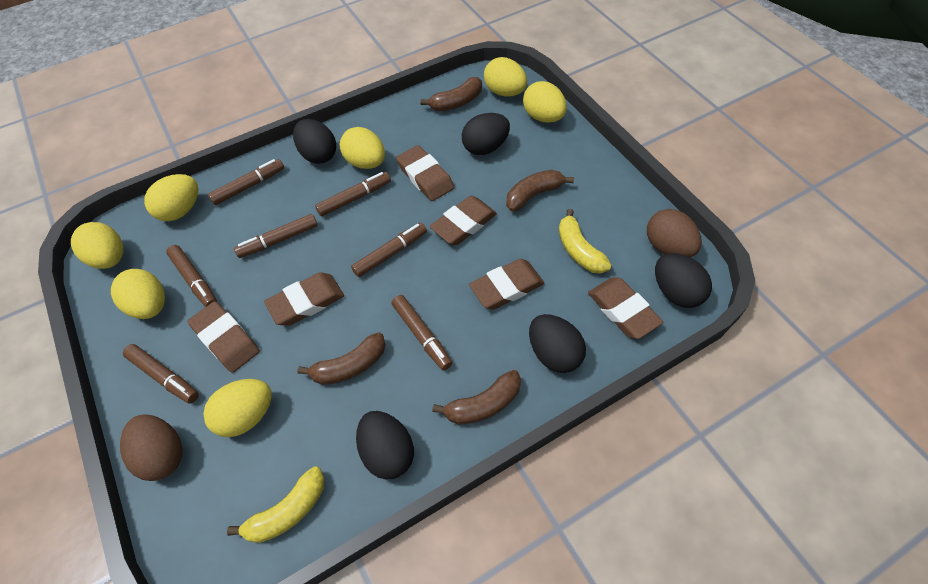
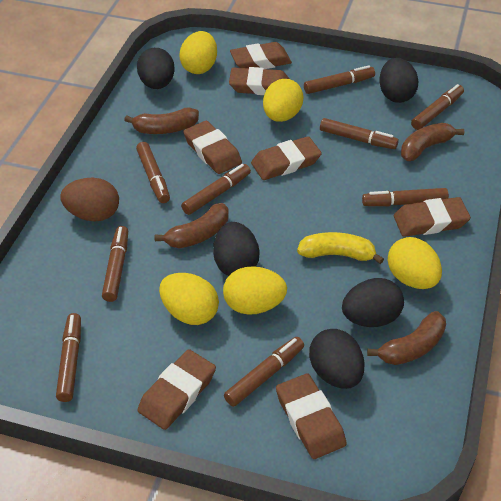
brown egg: [120,414,183,481] [647,209,702,257] = 2 -> [60,178,119,222] = 1
brown eraser: [188,301,260,373] [264,272,344,326] [396,145,454,201] [430,196,497,245] [469,259,544,310] [588,277,663,339] = 6 -> [138,349,216,430] [183,121,242,174] [229,67,290,95] [230,42,292,69] [251,136,322,180] [276,374,347,459] [394,197,471,237] = 7
brown marker: [123,344,199,404] [166,245,217,307] [208,159,284,205] [234,214,318,258] [315,172,391,217] [351,223,427,277] [392,295,452,370] = 7 -> [56,313,81,402] [102,226,128,302] [136,142,170,203] [181,164,251,215] [224,337,304,407] [304,65,375,94] [320,118,399,149] [362,188,449,206] [411,84,464,130] = 9
yellow banana: [227,466,325,543] [559,209,611,274] = 2 -> [297,232,384,264] = 1
yellow egg: [71,222,123,269] [111,269,165,319] [144,174,198,221] [203,379,272,437] [340,127,385,169] [484,57,527,97] [523,81,567,123] = 7 -> [159,273,219,325] [179,31,217,74] [223,266,287,315] [263,79,304,122] [388,237,442,289] = 5

